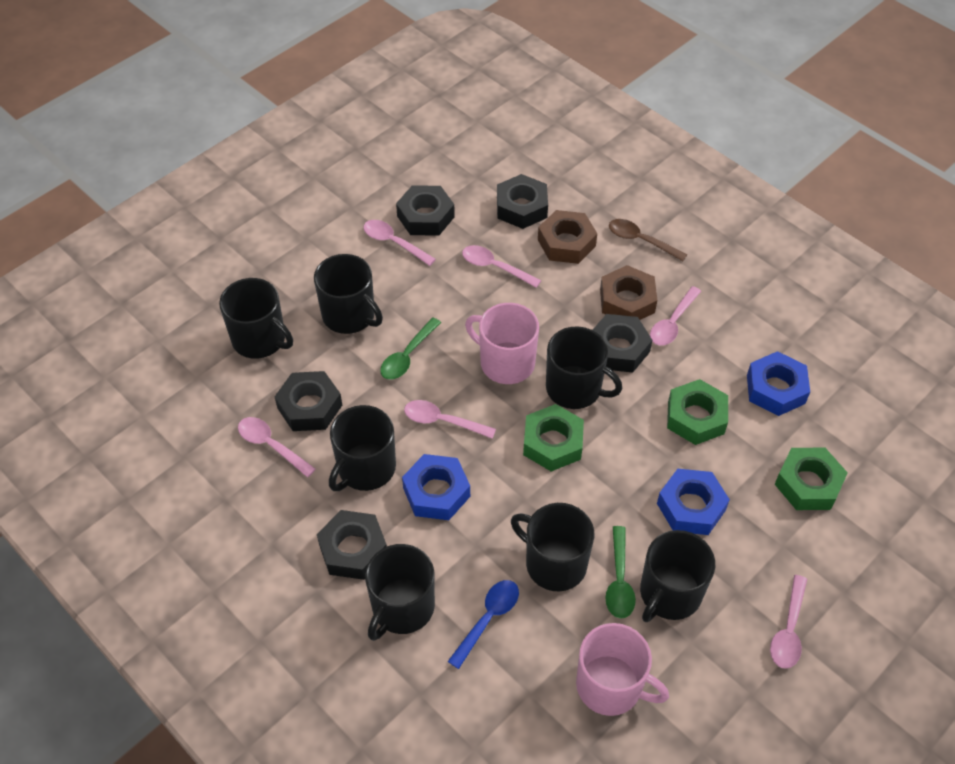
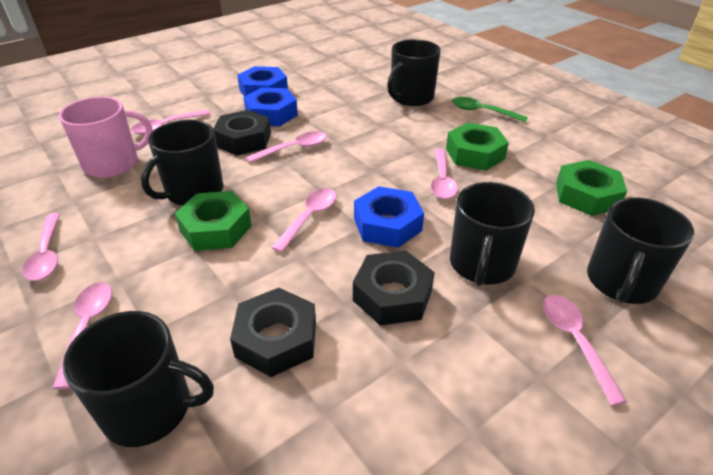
black mug: [219,278,293,359] [314,254,383,334] [329,405,396,491] [365,544,435,641] [511,503,594,591] [546,327,622,409] [640,530,715,622] = 7 -> [63,311,214,447] [141,120,224,206] [387,39,441,106] [450,182,535,286] [587,197,694,304] = 5
black nut: [275,371,342,431] [317,510,387,580] [396,185,455,236] [497,174,548,229] [593,314,652,372] = 5 -> [213,110,271,156] [230,288,316,377] [353,250,435,325] = 3
blue spoon: [448,580,519,669] = 1 -> none = 0
brown nut: [538,210,597,264] [600,265,657,320] = 2 -> none = 0
brown spoon: [609,219,688,261] = 1 -> none = 0
green spoon: [380,317,441,380] [605,526,636,618] = 2 -> [452,97,528,122] = 1
pink mug: [465,303,539,384] [576,623,669,716] = 2 -> [59,96,152,178] = 1
pink spoon: [238,417,315,477] [364,220,436,266] [404,400,496,439] [462,245,541,288] [650,286,701,346] [770,575,807,669] = 6 -> [23,213,60,281] [52,282,112,389] [131,110,211,135] [246,131,327,163] [271,188,337,253] [431,149,458,199] [543,295,627,406] = 7

